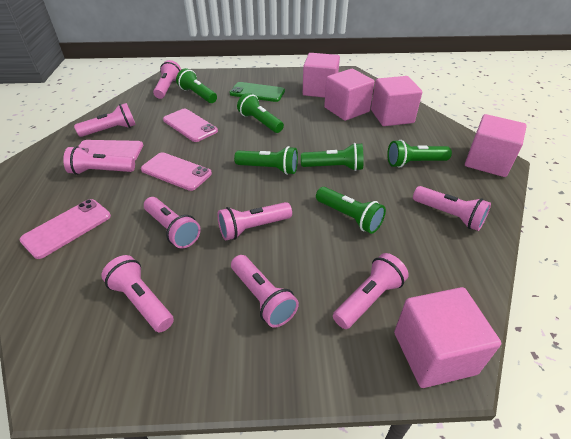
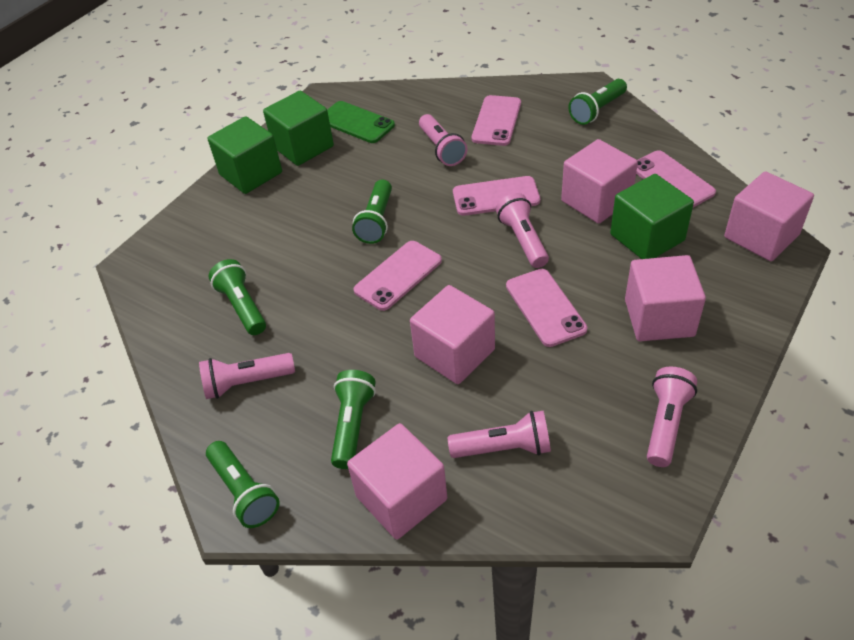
green cube: none = 0 -> [208,116,282,194] [263,91,334,166] [610,174,694,259] = 3
green flashlight: [176,68,217,103] [234,146,298,175] [237,93,284,133] [301,143,364,171] [316,187,386,234] [387,140,452,168] = 6 -> [206,441,280,528] [208,259,266,335] [331,370,376,469] [352,180,392,244] [568,79,627,125] = 5
pink flashlight: [63,146,135,175] [74,103,136,137] [101,255,174,332] [144,197,201,249] [153,60,181,99] [217,202,292,241] [231,255,299,328] [333,253,409,329] [413,186,491,231] = 9 -> [199,353,295,399] [419,114,467,166] [448,411,551,458] [496,193,549,268] [647,367,697,467] = 5
pink phone: [19,199,111,259] [78,140,143,160] [141,152,212,191] [163,109,218,142] = 4 -> [353,241,442,311] [453,176,540,216] [472,95,521,146] [506,269,587,347] [636,150,716,207] = 5

